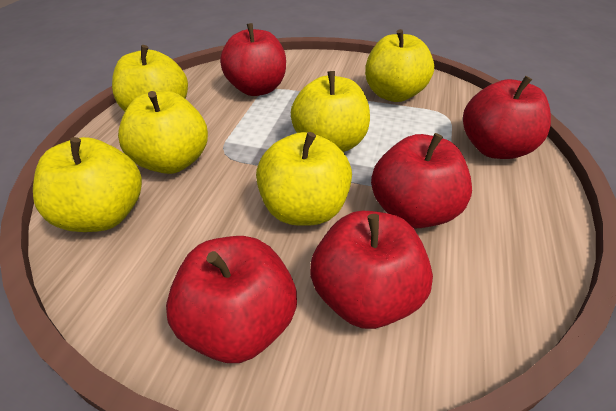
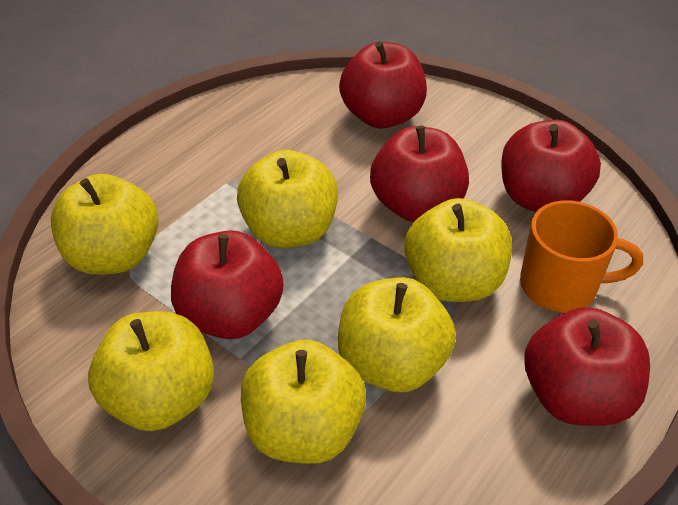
orange mug: none = 0 -> [520,200,643,312] = 1

